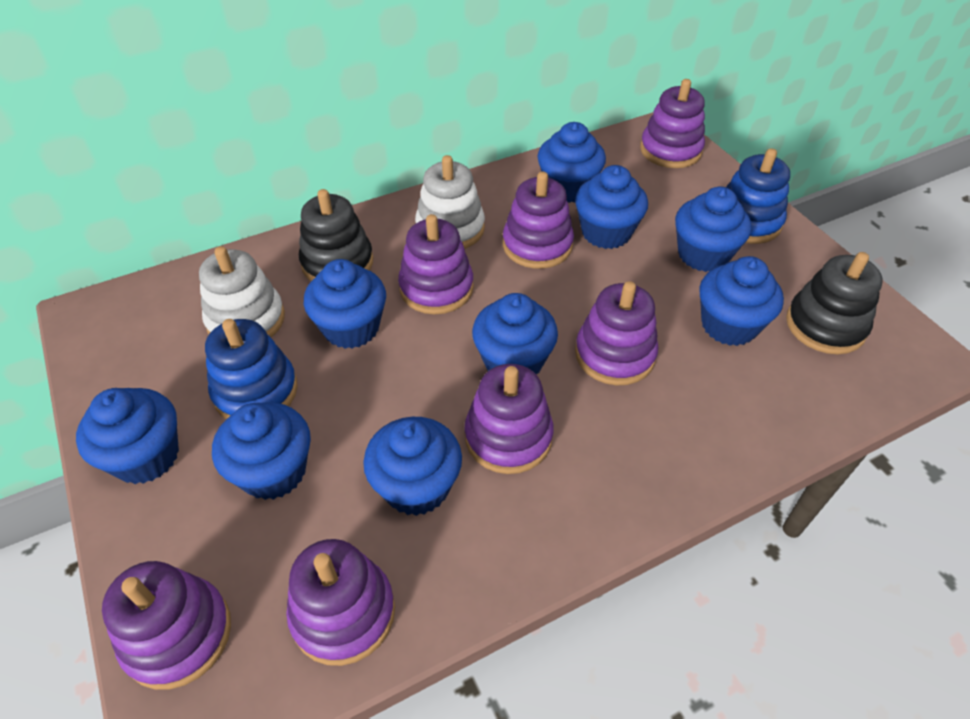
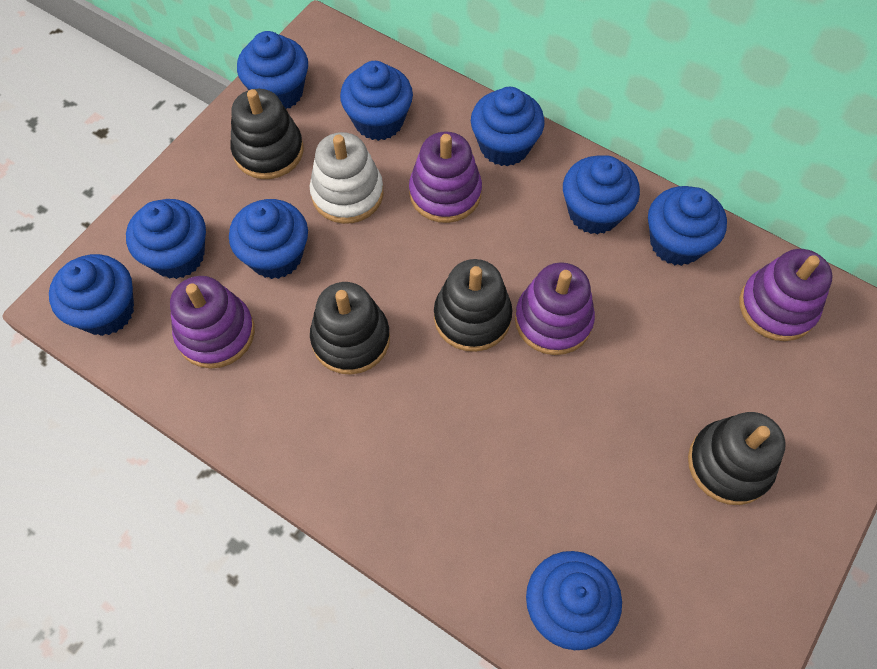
black stacking toy: [299,189,373,281] [786,252,883,354] = 2 -> [230,89,304,179] [310,282,390,375] [434,259,512,352] [688,412,786,505] = 4
blue stacking toy: [205,319,298,419] [726,148,790,244] = 2 -> none = 0
purple stacking toy: [102,561,231,690] [286,539,395,666] [398,214,474,314] [465,364,554,474] [503,172,574,269] [575,281,659,385] [640,79,705,168] = 7 -> [170,276,255,368] [409,132,482,223] [515,262,595,355] [739,249,833,341] = 4
white stacking toy: [199,246,285,337] [415,155,485,249] = 2 -> [310,132,383,224] = 1

